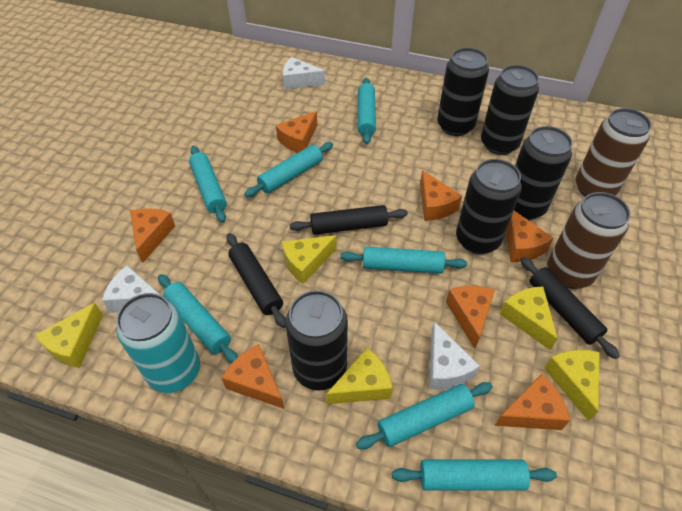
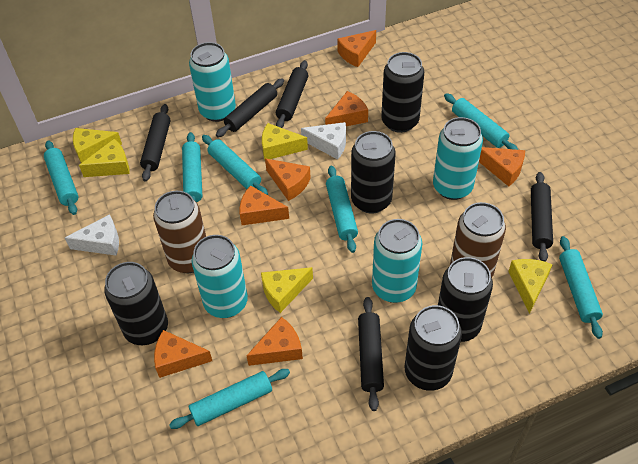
black rolling pin: [226,233,286,328] [290,205,408,235] [520,257,620,359] = 3 -> [140,104,171,182] [216,79,284,137] [276,60,308,128] [358,297,384,411] [531,172,553,262] = 5
turquoise can: [116,293,200,393] = 1 -> [189,42,236,122] [192,235,248,318] [372,219,422,303] [433,117,483,200] = 4
white cheese: [102,265,160,313] [283,57,325,90] [429,321,480,390] = 3 -> [65,214,119,256] [301,122,346,160] = 2

